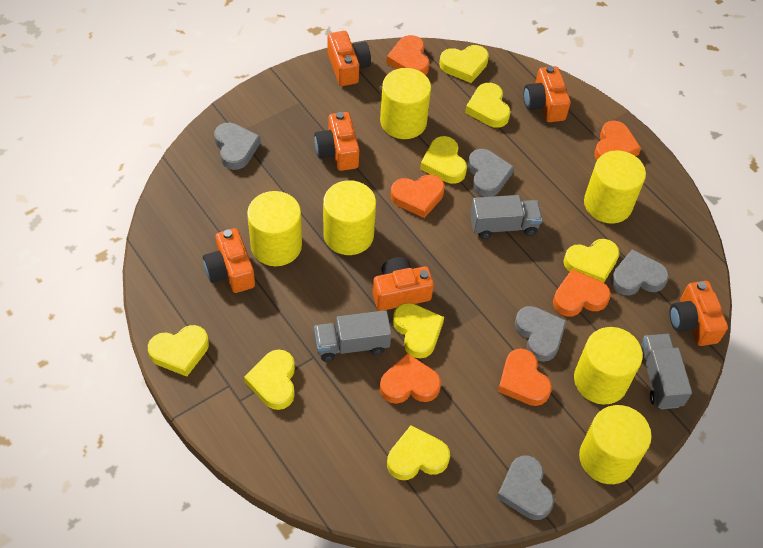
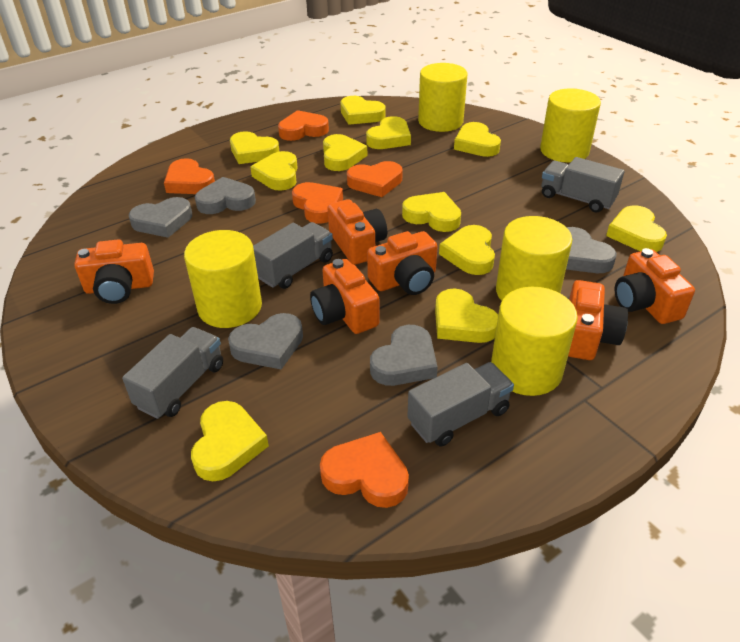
grey truck: [314,310,391,362] [470,195,543,239] [641,334,692,409] = 3 -> [122,327,223,419] [253,222,333,289] [407,362,514,446] [541,157,624,212] = 4
orange heart: [380,353,441,404] [386,35,429,75] [391,174,445,218] [498,348,552,406] [553,269,611,317] [594,121,641,160] = 6 -> [164,158,215,194] [278,110,329,141] [292,182,343,224] [320,432,409,508] [347,161,403,197] = 5
yellow cylinder: [247,191,302,266] [323,180,376,255] [380,68,431,139] [574,327,643,405] [579,405,652,484] [584,150,646,224] = 6 -> [184,230,262,328] [418,63,467,132] [491,287,578,396] [496,216,573,301] [540,88,601,163] = 5
yellow heart: [148,325,209,377] [244,349,295,410] [387,425,450,480] [393,303,444,358] [420,136,467,184] [439,45,489,83] [465,83,511,128] [563,239,620,283] = 8 -> [191,401,269,481] [230,131,280,164] [250,151,298,191] [323,134,367,171] [340,96,386,125] [366,116,411,149] [402,192,461,232] [435,288,498,343] [439,225,495,275] [454,122,501,157] [606,205,667,252] = 11

